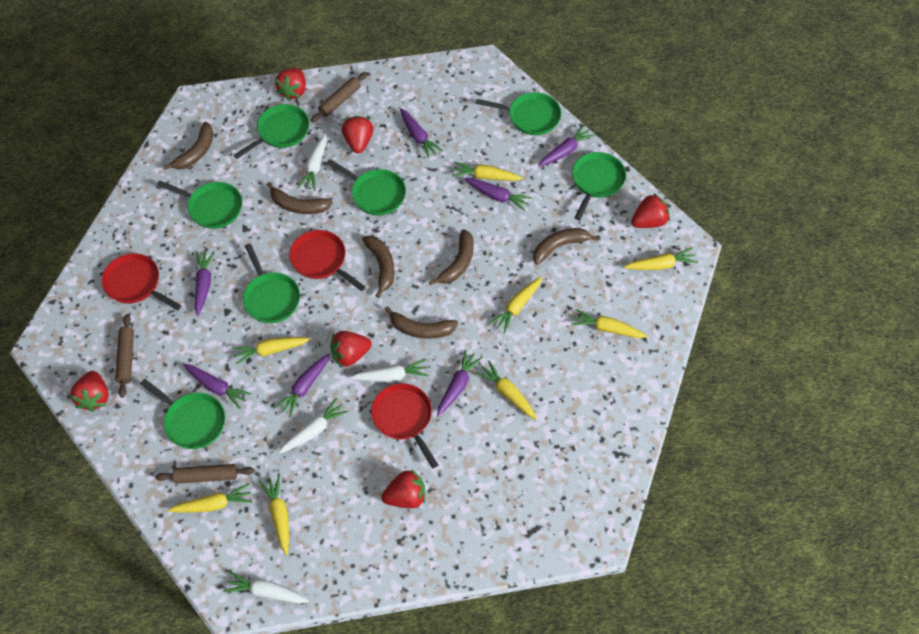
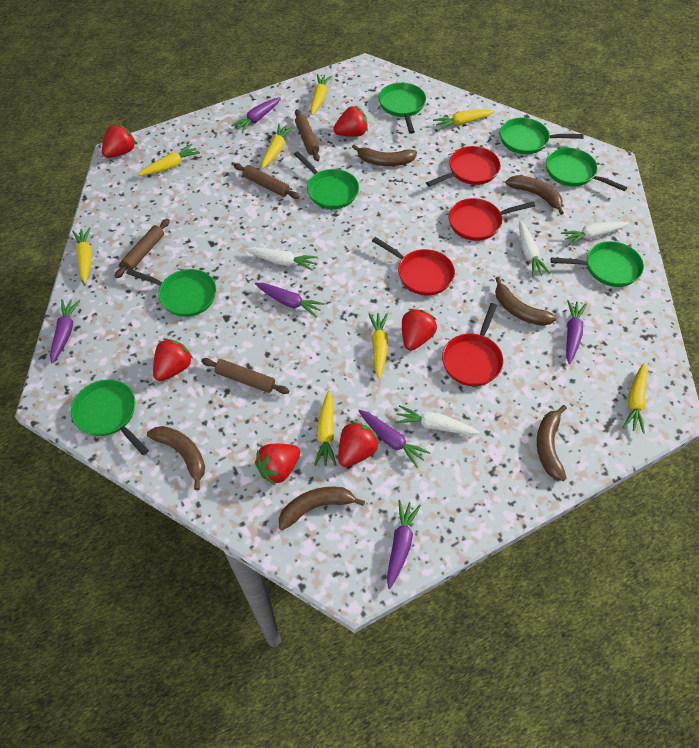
brown rolling pin: [115,314,134,398] [155,464,255,484] [311,72,367,123] = 3 -> [115,219,170,278] [201,358,289,394] [233,163,299,199] [295,109,320,161] = 4
purple carrot: [183,364,251,409] [195,251,215,316] [274,353,330,418] [400,108,443,159] [437,350,483,416] [464,178,532,211] [538,125,595,167] = 7 -> [50,299,81,364] [231,97,281,133] [255,283,325,317] [358,410,430,468] [387,500,421,589] [566,300,587,364] = 6
red pan: [102,253,181,311] [289,230,366,291] [371,383,438,468] = 3 -> [372,237,455,296] [426,146,501,187] [442,303,503,386] [448,198,535,241] = 4

